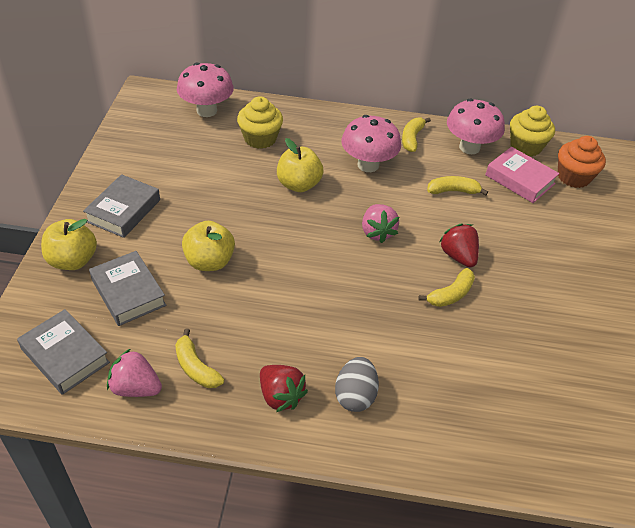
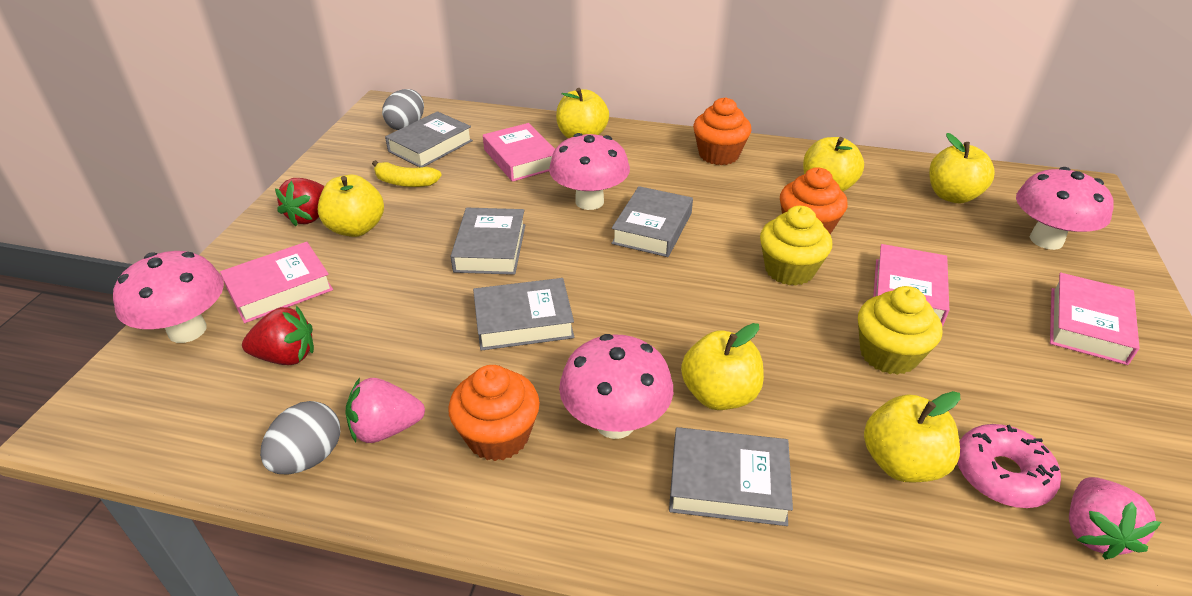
grey book: [17,309,110,395] [83,174,160,238] [89,251,166,326] = 3 -> [385,111,473,167] [450,208,525,275] [473,278,574,351] [611,186,693,257] [669,427,793,526] = 5
grey egg: [335,357,379,412] = 1 -> [260,401,340,475] [382,89,424,130] = 2
orange cupcake: [558,136,606,188] = 1 -> [448,365,540,461] [693,97,752,165] [780,167,848,234] = 3
pink book: [485,147,559,203] = 1 -> [220,242,333,323] [483,123,555,182] [873,244,949,326] [1050,273,1140,365] = 4
pink donut: none = 0 -> [957,424,1061,508] = 1
pink mushroom: [177,62,234,117] [341,115,401,172] [447,99,505,154] = 3 -> [113,251,224,343] [549,133,630,210] [559,334,673,439] [1016,167,1114,250] = 4
yellow apple: [41,219,97,270] [182,221,235,271] [277,138,324,192] = 3 -> [318,175,384,237] [556,88,609,138] [681,323,764,410] [803,137,864,192] [864,391,960,483] [929,133,995,204] = 6
yellow banana: [175,328,224,388] [402,117,431,152] [418,268,475,307] [427,176,488,195] = 4 -> [372,160,442,187] = 1

